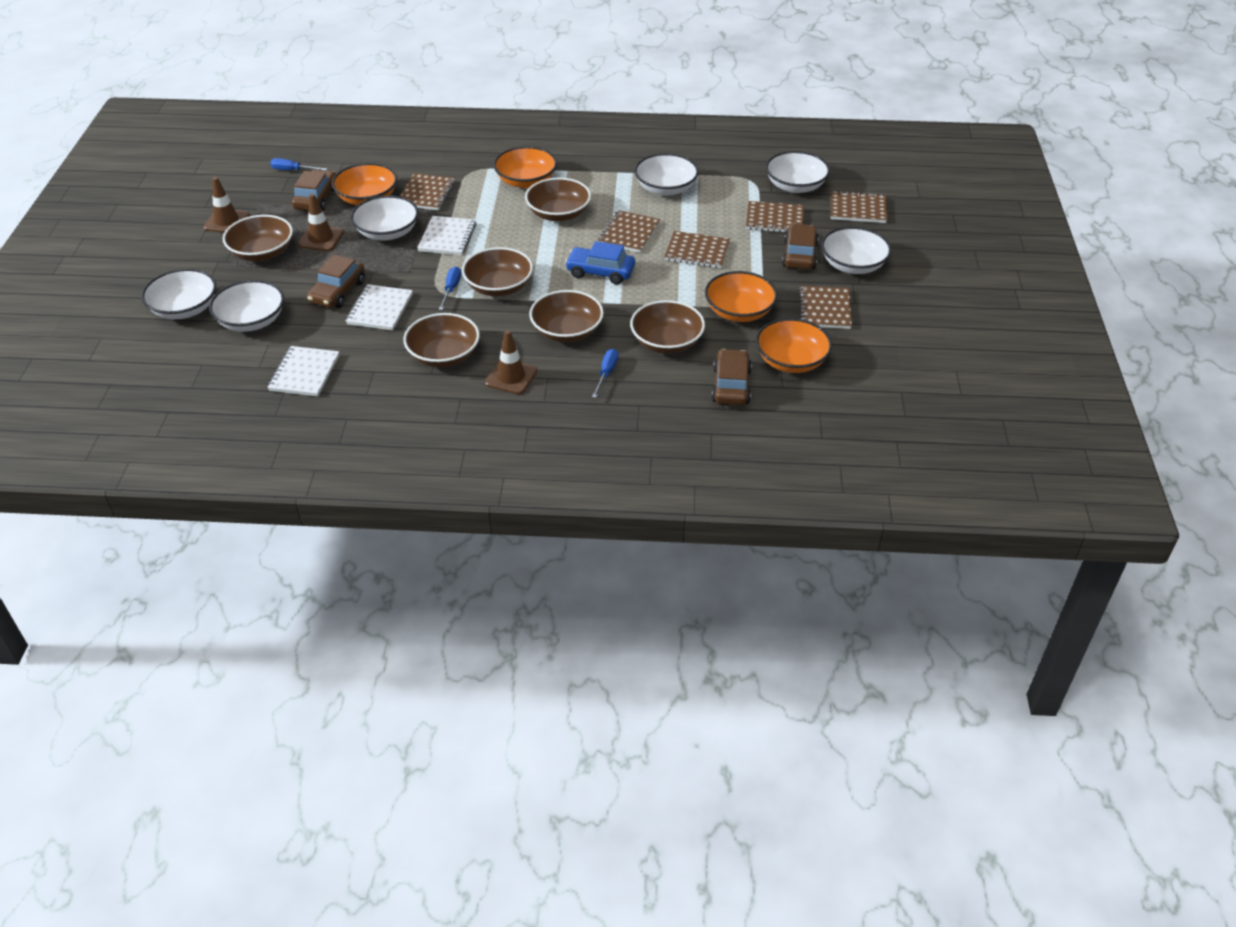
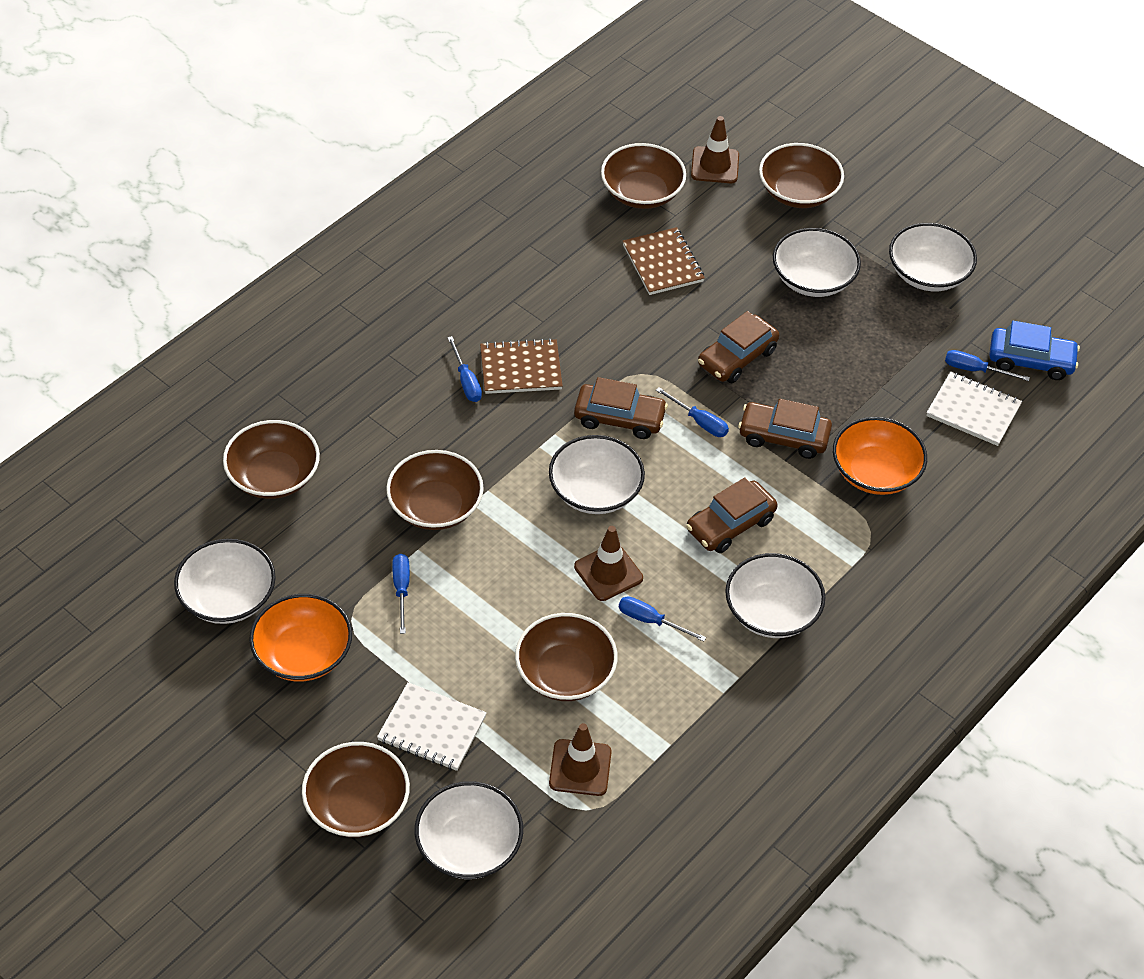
blue screwdriver: [270,158,328,171] [439,266,461,310] [592,349,619,398] = 3 -> [392,554,410,634] [447,336,482,402] [619,596,706,642] [656,387,729,437] [945,350,1030,381] = 5
brown notebook: [400,173,455,210] [598,210,660,253] [664,231,730,268] [746,201,804,233] [799,286,852,329] [831,191,887,223] = 6 -> [480,338,563,394] [623,227,705,295] = 2
orange bowl: [332,163,397,205] [493,146,557,188] [705,271,778,322] [756,318,832,373] = 4 -> [249,594,352,681] [833,417,927,495] = 2
white notebook: [267,346,339,397] [346,284,413,331] [417,216,476,255] = 3 -> [377,682,487,771] [926,372,1022,446] = 2

